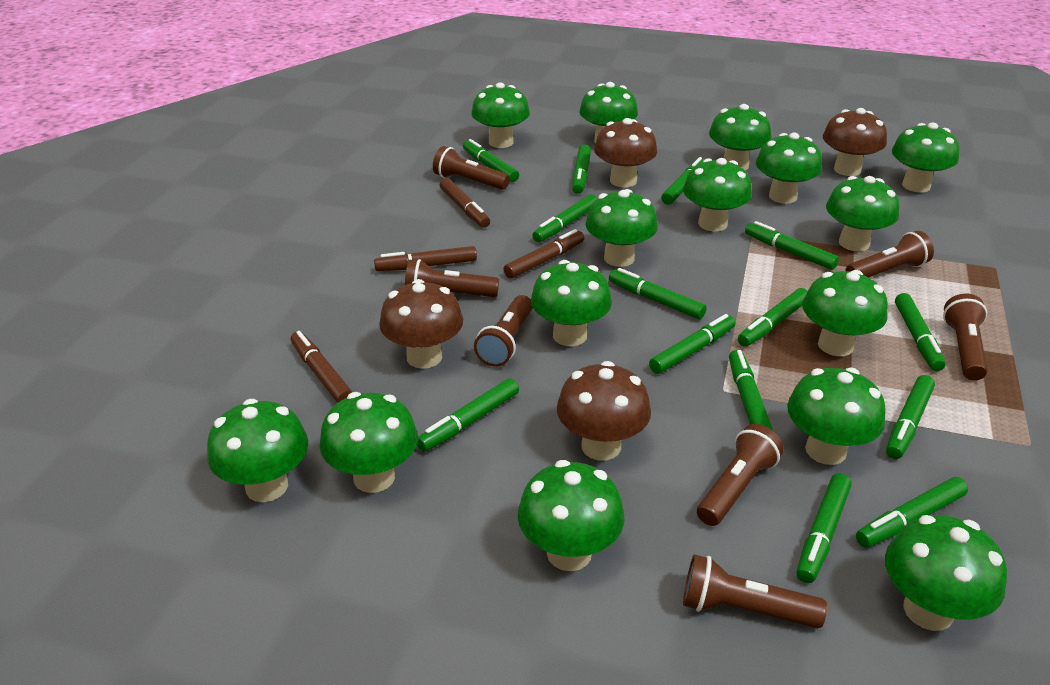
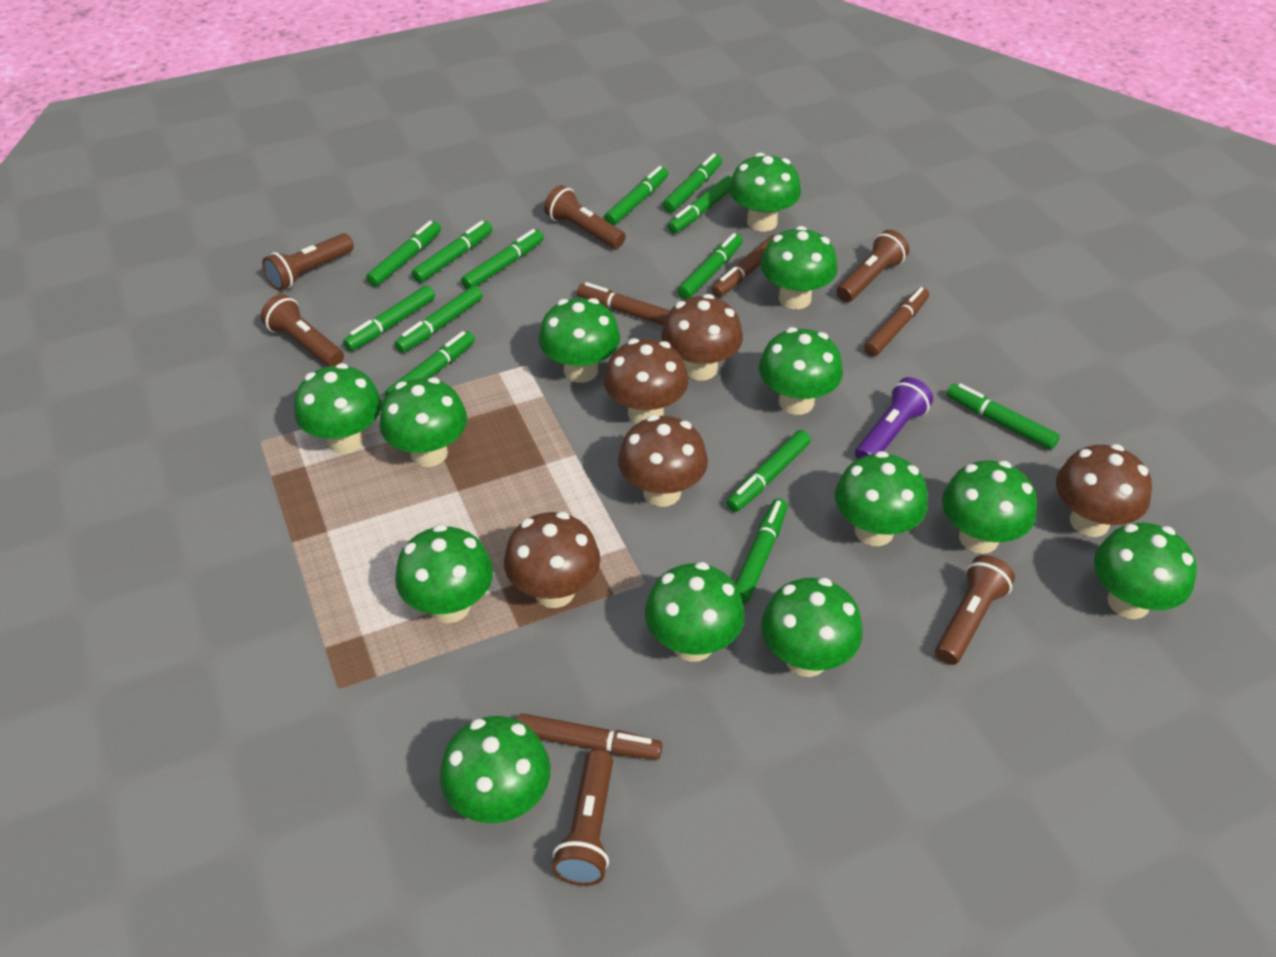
brown flashlight: [405,259,499,297] [433,146,510,190] [474,295,533,367] [683,554,827,628] [697,424,784,526] [845,231,934,278] [943,294,988,381] = 7 -> [261,294,344,367] [262,233,354,291] [544,185,625,249] [552,749,613,886] [836,230,909,302] [935,555,1015,665] = 6
brown mushroom: [379,279,463,369] [557,361,651,461] [594,118,657,188] [823,108,887,176] = 4 -> [504,512,600,608] [604,338,688,424] [618,415,708,507] [661,294,743,381] [1056,444,1152,537] = 5
green marker: [417,378,519,452] [463,139,519,182] [532,194,597,242] [572,145,591,194] [609,268,707,319] [649,314,735,374] [661,157,704,205] [729,350,773,431] [738,288,808,347] [745,221,839,270] [797,473,852,583] [856,477,968,548] [886,375,935,459] [895,293,946,371] = 14 -> [343,286,435,351] [366,221,441,287] [385,331,475,397] [395,286,483,353] [412,221,492,283] [461,229,544,289] [604,166,668,225] [663,153,722,213] [668,176,732,233] [678,233,743,299] [726,430,811,512] [735,498,788,603] [947,383,1060,450] = 13
green mushroom: [207,399,308,502] [320,392,418,493] [471,83,530,148] [518,460,625,571] [531,260,612,346] [579,82,638,144] [585,189,658,267] [683,158,752,232] [709,104,771,170] [756,133,822,204] [787,368,886,465] [802,270,888,356] [826,176,899,251] [885,515,1007,631] [892,123,959,193] = 15 -> [294,363,382,454] [379,377,467,467] [395,524,493,623] [440,716,551,823] [539,298,620,383] [645,562,745,662] [729,153,801,232] [759,327,843,415] [760,226,837,309] [761,578,863,677] [835,451,928,546] [942,460,1037,554] [1094,523,1197,619] = 13
purple flashlight: none = 0 -> [855,377,933,459] = 1

